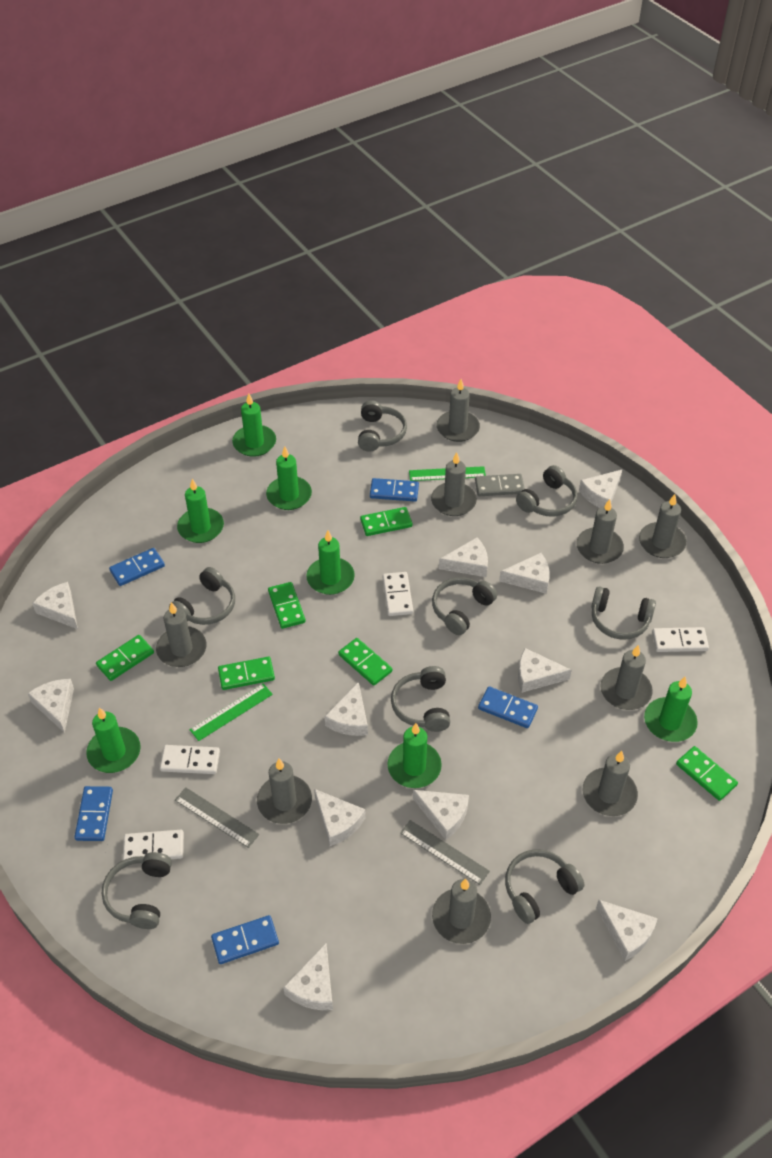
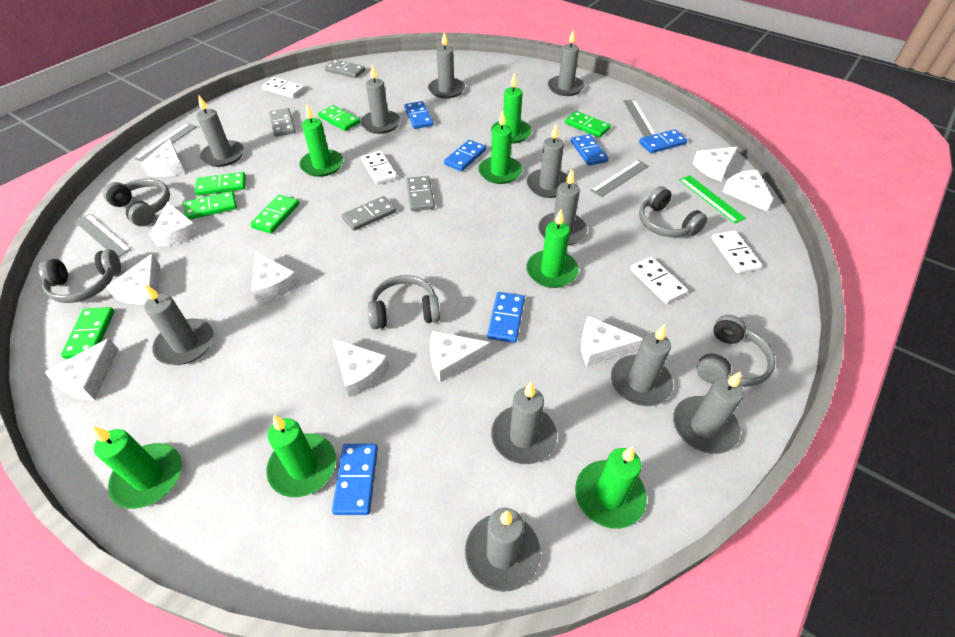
blue domino: [74,786,113,841] [109,548,165,586] [211,915,279,964] [370,478,419,502] [478,686,538,728] = 5 -> [332,444,378,515] [404,101,434,129] [444,140,486,171] [487,292,525,343] [571,134,608,166] [639,129,687,153] = 6
green ruler: [190,683,273,741] [409,466,486,481] = 2 -> [679,175,746,223] = 1
grey candle: [156,602,207,667] [257,759,312,824] [431,452,477,516] [432,879,491,944] [437,379,480,442] [576,499,624,564] [583,751,638,816] [600,645,653,710] [639,494,686,558] = 9 -> [144,284,214,365] [197,95,244,167] [360,65,400,134] [428,33,465,99] [465,508,541,592] [491,382,557,464] [527,125,568,198] [538,169,587,246] [548,31,585,96] [611,324,673,406] [673,372,744,454] = 11
grey domino: [475,474,525,496] = 1 -> [269,108,296,137] [325,59,365,78] [341,196,396,231] [406,176,435,211] = 4
grey headphones: [102,852,172,929] [169,567,235,625] [358,400,407,452] [391,666,450,732] [432,577,497,635] [505,849,584,924] [516,465,577,517] [591,586,656,640] = 8 -> [39,249,121,303] [103,178,170,226] [368,275,440,329] [639,186,708,237] [696,315,775,387] = 5
grey ruler: [175,787,259,848] [400,820,490,885] = 2 -> [75,214,131,257] [134,123,197,162] [590,160,649,197] [623,100,655,137] = 4
white cheese: [28,679,74,733] [32,582,78,629] [283,943,333,1010] [314,789,366,846] [325,682,368,736] [413,790,469,840] [439,537,488,577] [499,553,550,594] [518,648,572,693] [579,469,623,508] [596,900,658,961] = 11 -> [45,338,119,400] [106,253,160,305] [141,139,185,177] [149,202,200,247] [251,253,299,303] [333,339,389,398] [430,331,491,382] [581,316,643,366] [693,147,738,181] [723,170,773,211] = 10

